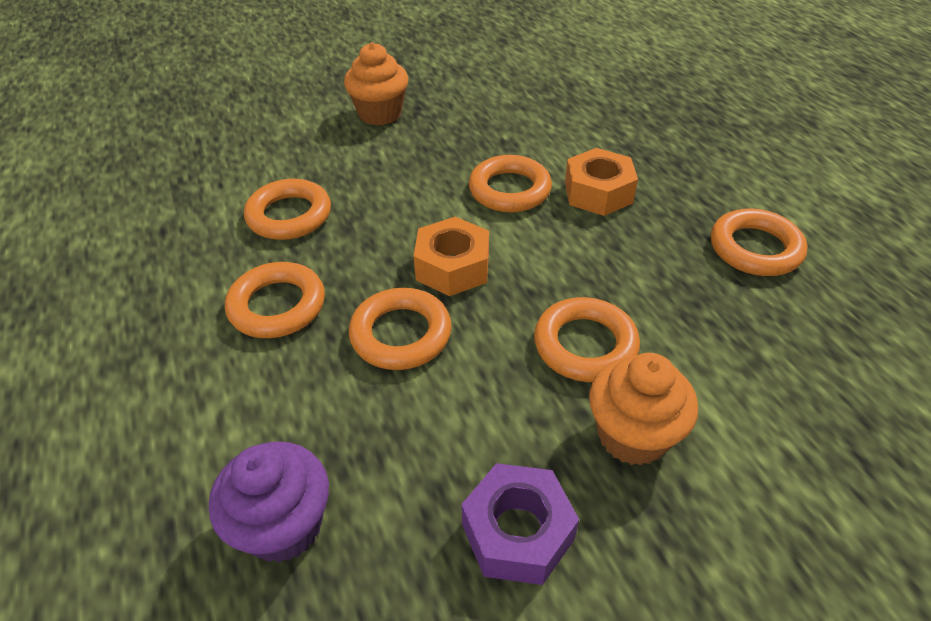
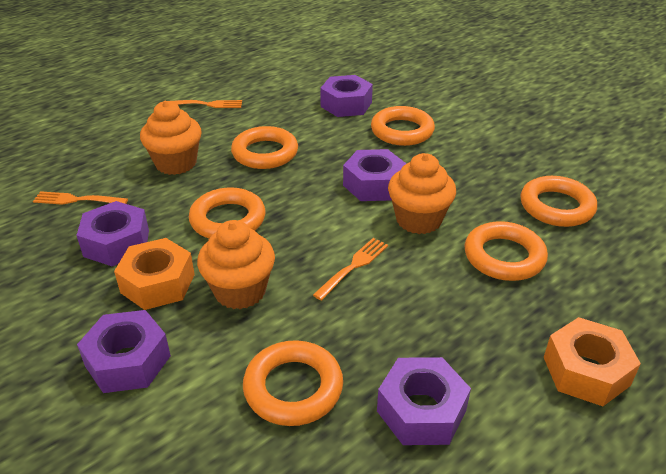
orange cupcake: [344,42,408,126] [589,353,698,466] = 2 -> [140,101,202,175] [197,220,275,309] [388,153,456,234] = 3
orange fork: none = 0 -> [33,191,128,205] [172,100,242,108] [313,238,388,301] = 3
purple cupcake: [209,441,329,563] = 1 -> none = 0
purple nut: [461,463,579,585] = 1 -> [76,201,149,266] [77,310,171,393] [320,75,373,117] [343,149,406,201] [377,357,471,445] = 5

